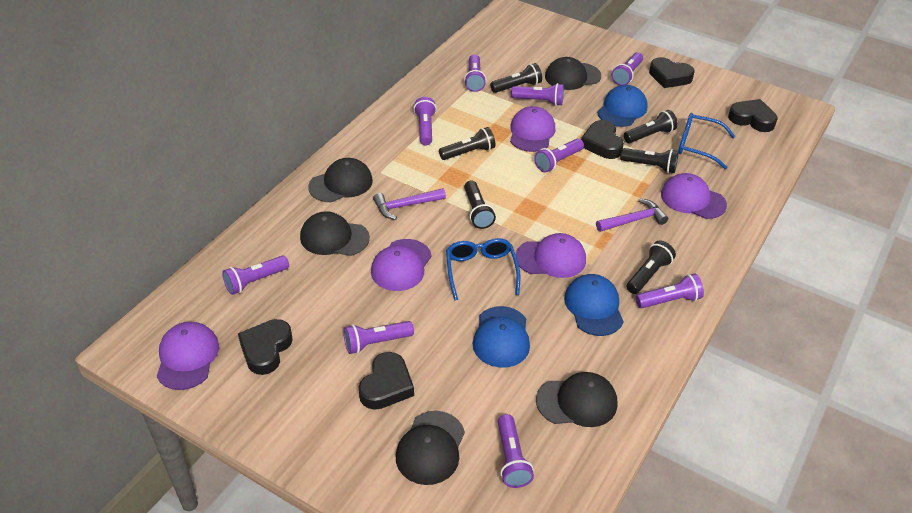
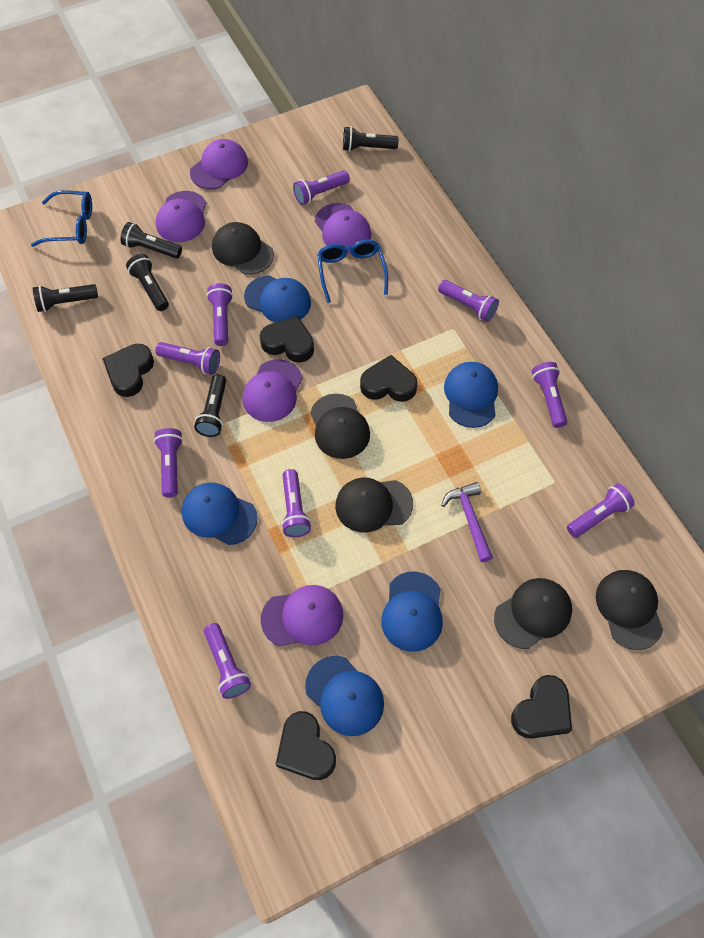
black flashlight: [439,127,496,160] [464,180,496,229] [490,63,542,93] [620,148,679,173] [624,110,678,143] [627,240,676,294] = 6 -> [33,284,98,312] [120,222,182,258] [126,254,169,311] [194,374,226,437] [343,126,399,152] = 5
blue cap: [473,306,530,368] [564,274,624,336] [597,85,648,127] = 3 -> [182,483,258,545] [244,275,311,323] [305,656,384,736] [381,572,443,652] [444,362,498,428] = 5
purple hammer: [373,188,446,220] [596,199,668,232] = 2 -> [441,482,493,562] = 1

